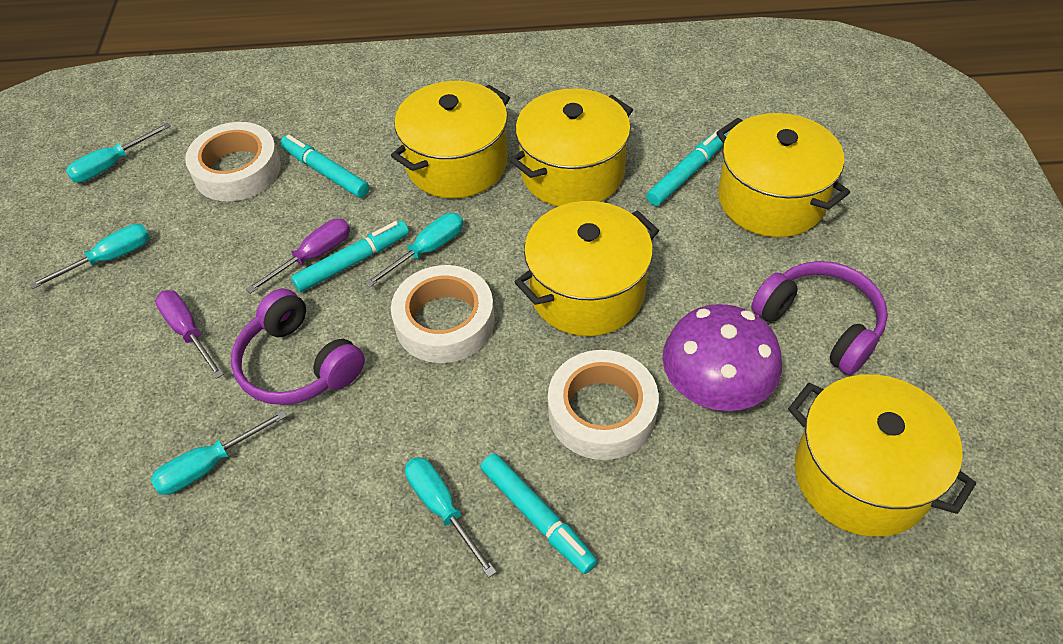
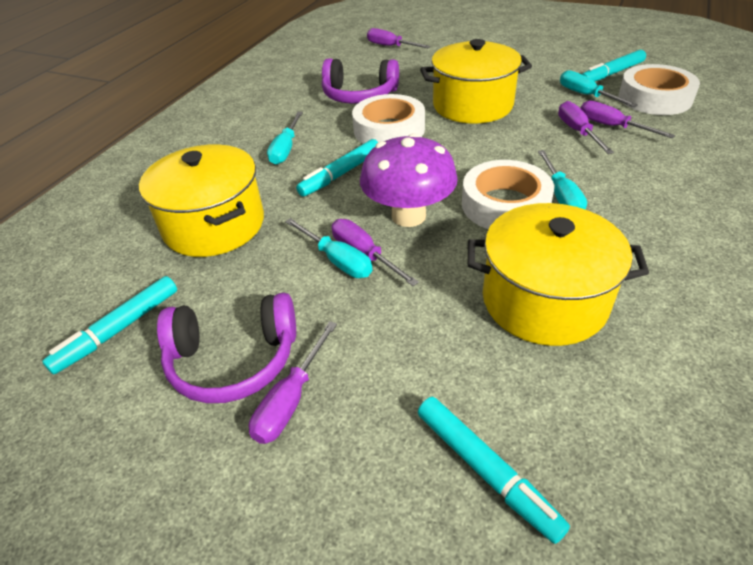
purple screwdriver: [155,290,224,378] [246,219,350,294] = 2 -> [249,321,337,444] [332,219,419,286] [367,28,431,48] [558,101,614,154] [580,101,675,138] = 5
turquoise screwdriver: [29,224,150,289] [66,123,171,183] [151,410,287,495] [365,213,463,287] [405,457,496,578] = 5 -> [267,112,303,165] [285,218,372,278] [538,150,587,210] [560,70,638,107] = 4
yellow pot: [391,81,510,198] [510,88,633,206] [515,201,659,336] [716,113,850,237] [788,374,976,537] = 5 -> [139,144,264,257] [420,39,532,124] [468,203,649,346] = 3

